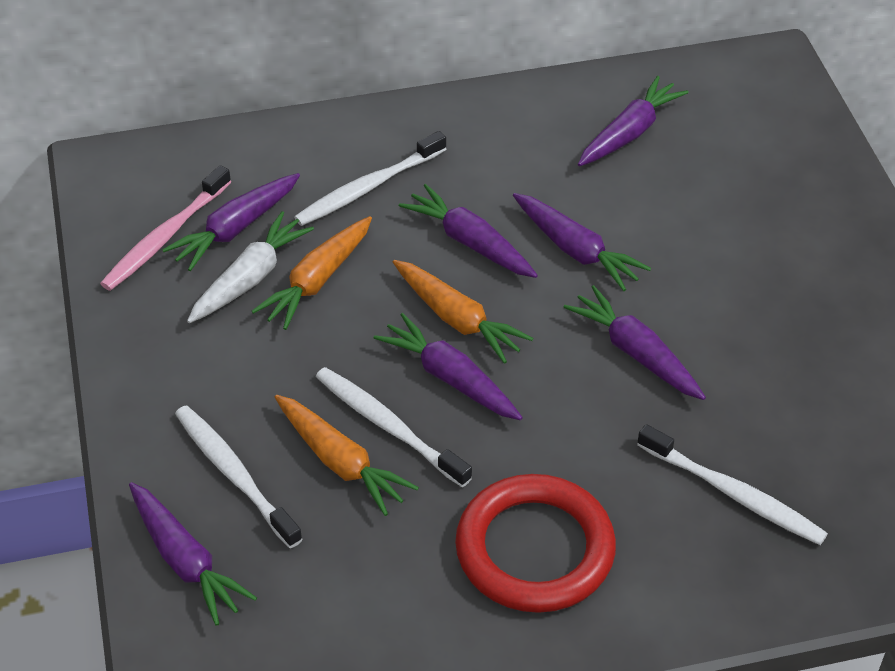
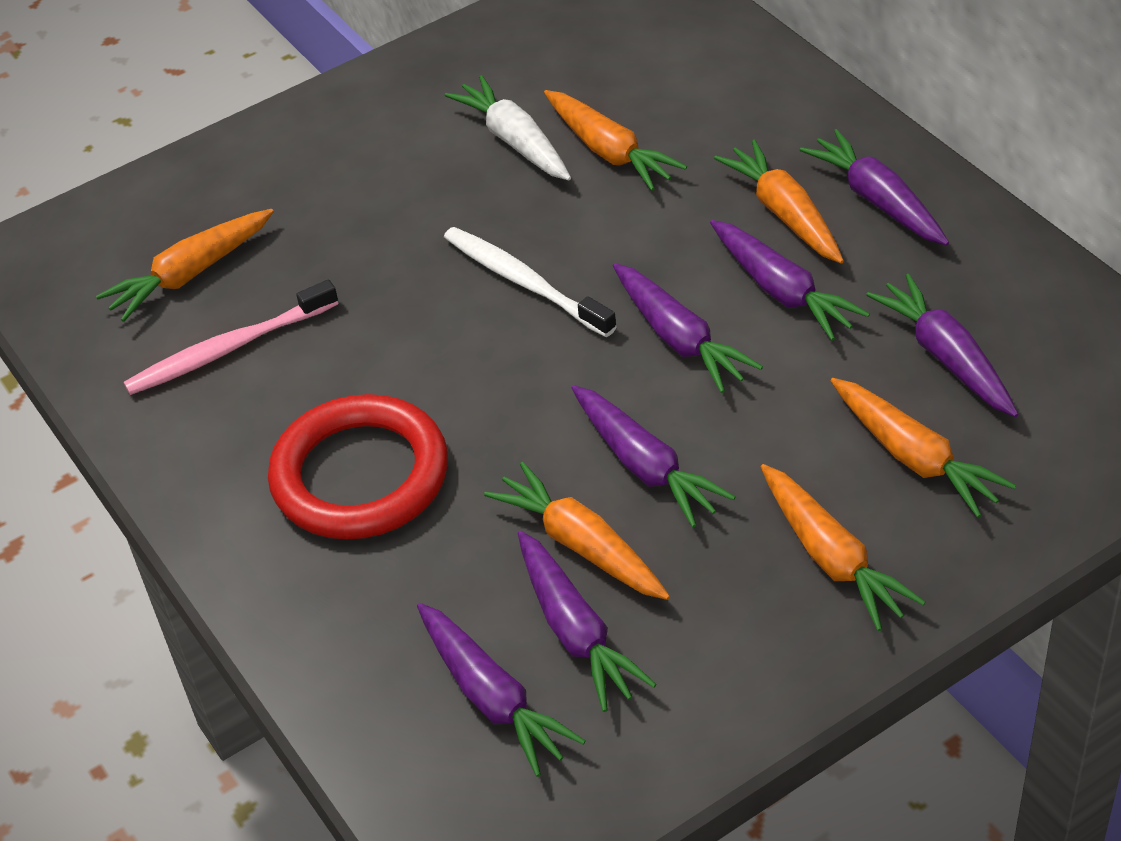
orange carrot: [252,216,372,330] [275,395,419,516] [393,260,534,364] = 3 -> [96,209,274,322] [484,462,670,600] [544,90,687,191] [714,140,844,264] [761,464,926,631] [830,378,1016,517] = 6
white toothbrush: [175,405,302,548] [294,131,446,226] [316,367,472,487] [637,424,828,545] = 4 -> [444,227,617,337] = 1

